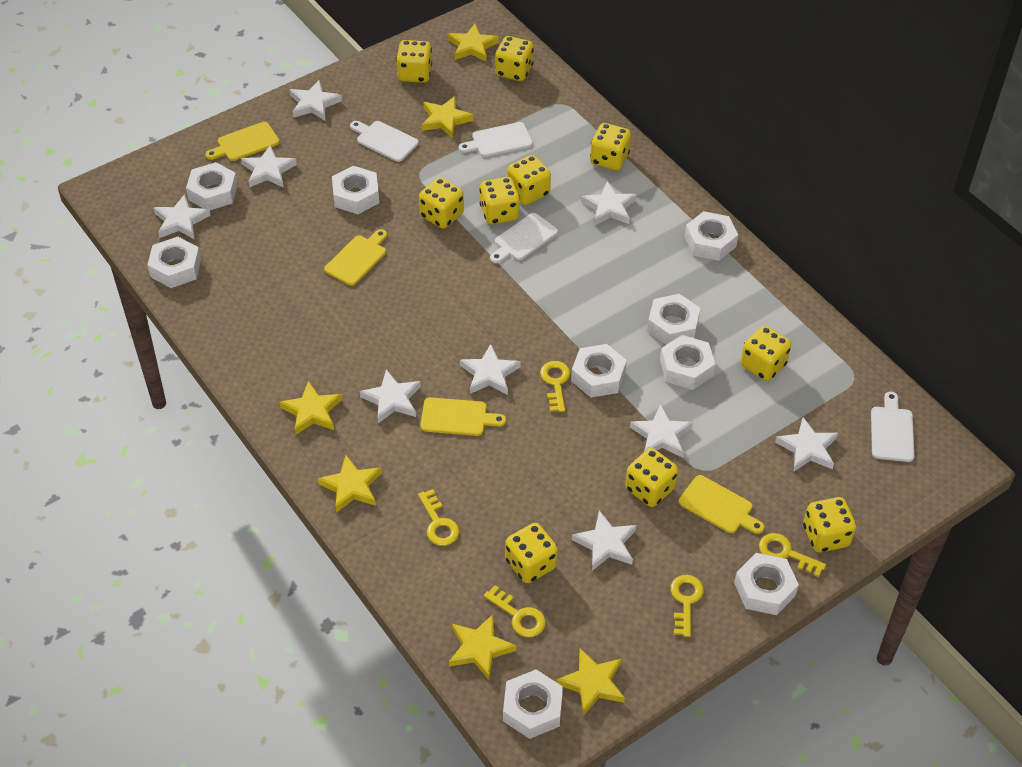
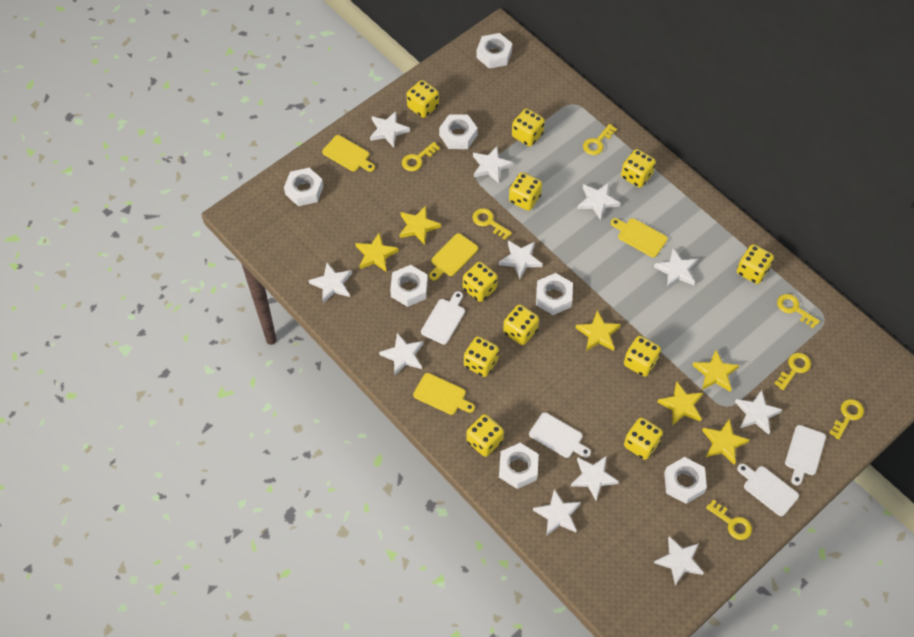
white nut: [148,237,201,288] [186,162,238,210] [332,166,379,214] [503,670,563,739] [571,344,627,398] [647,294,701,345] [660,335,715,390] [685,211,738,261] [734,553,799,615] = 9 -> [284,168,324,206] [390,265,428,307] [439,115,478,149] [476,33,512,68] [499,443,539,489] [536,273,573,315] [664,457,707,504] = 7
white star: [153,194,211,239] [241,145,297,188] [290,80,342,121] [360,370,421,423] [460,344,521,395] [572,510,636,571] [581,181,637,225] [630,404,693,458] [775,417,838,471] = 9 -> [309,263,352,303] [370,111,410,147] [379,333,423,375] [473,146,513,183] [499,240,543,279] [533,489,581,536] [571,456,619,501] [578,183,620,221] [654,249,698,288] [654,536,704,586] [735,390,783,435] = 11
yellow dice: [396,40,432,83] [419,177,464,229] [479,177,520,225] [495,36,534,81] [505,523,558,583] [507,155,551,205] [590,123,631,171] [625,448,678,507] [741,326,791,381] [803,497,856,553] = 10 -> [407,80,439,118] [463,262,498,302] [464,336,499,377] [466,414,504,457] [503,304,539,345] [509,172,542,211] [512,108,545,146] [621,149,656,188] [624,336,661,377] [624,417,663,460] [737,244,774,284] = 11
yellow key: [418,489,460,546] [484,585,546,637] [540,361,571,412] [670,575,704,637] [759,533,826,577] = 5 -> [402,142,440,171] [472,208,512,240] [583,124,617,155] [706,499,752,540] [774,353,811,390] [777,294,820,328] [829,399,864,440] = 7

